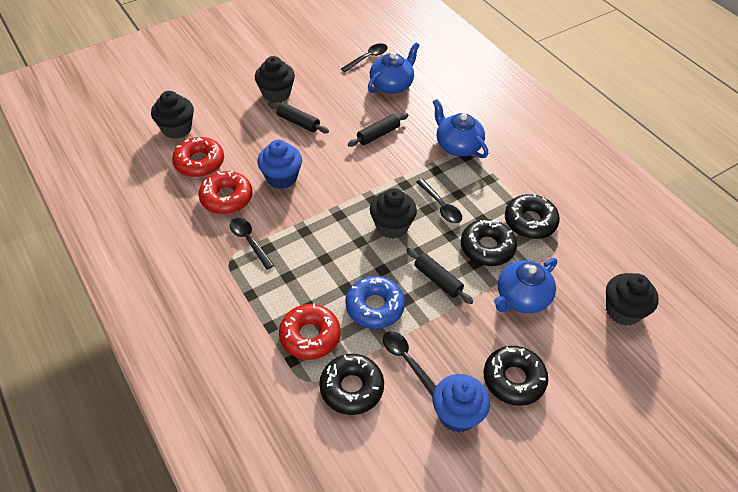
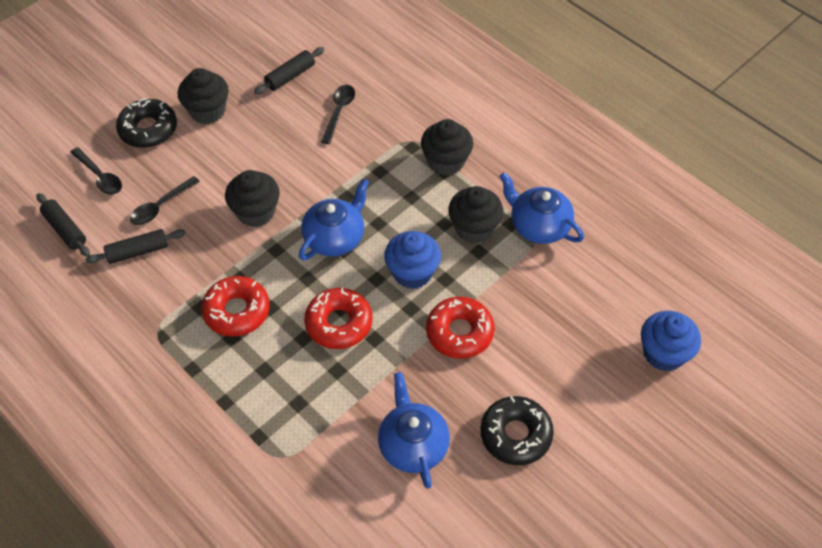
black donut: [319,354,384,415] [461,219,517,266] [483,346,548,406] [505,193,560,239] = 4 -> [116,98,177,148] [480,396,554,465] = 2
black spoon: [230,218,274,270] [341,43,387,72] [383,331,436,397] [416,179,462,223] = 4 -> [70,147,122,195] [130,176,200,225] [321,85,355,144] = 3
blue donut: [345,276,405,329] = 1 -> none = 0

